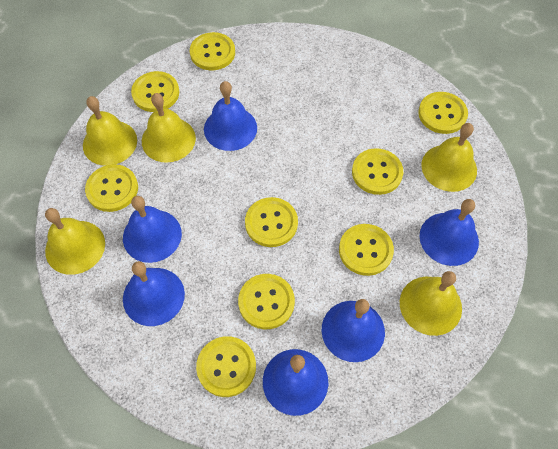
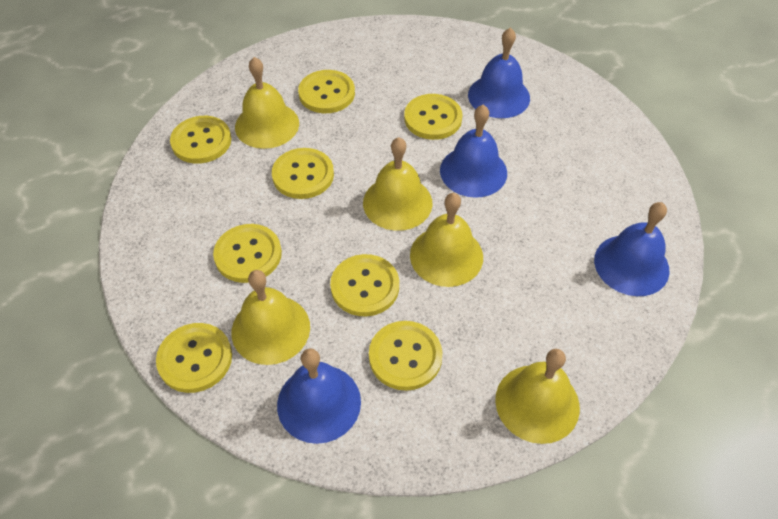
blue bell: [123,196,182,263] [123,261,185,326] [204,81,257,151] [263,349,328,416] [322,299,385,362] [420,199,479,266] = 6 -> [277,348,361,444] [440,105,507,198] [468,27,530,118] [594,202,670,296] = 4
yellow button: [85,164,138,212] [131,71,179,112] [190,32,235,70] [196,336,256,397] [238,274,295,329] [245,197,298,247] [339,224,394,276] [352,148,403,195] [418,92,468,134] = 9 -> [156,323,232,393] [170,116,231,164] [213,224,282,283] [272,148,334,199] [298,70,355,113] [330,254,399,316] [369,321,442,391] [404,94,463,140] = 8

